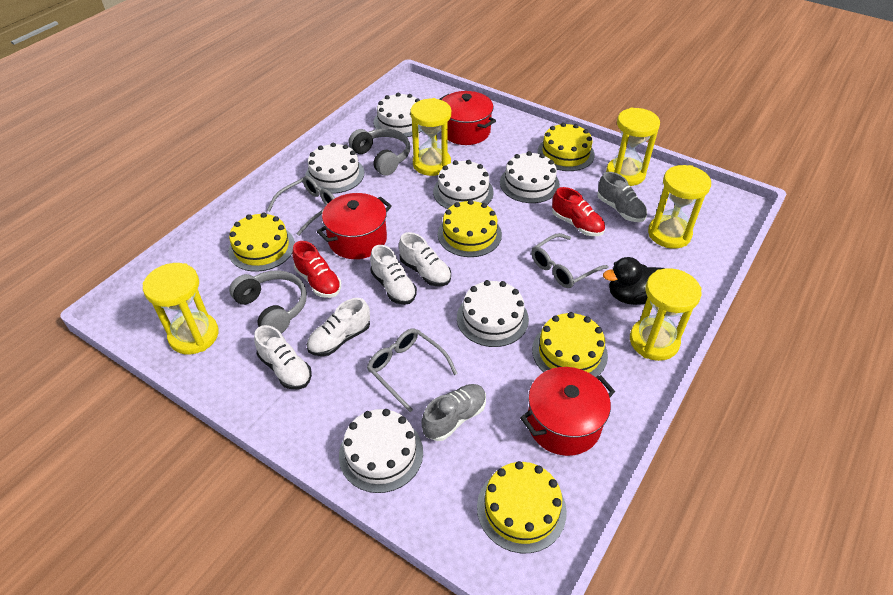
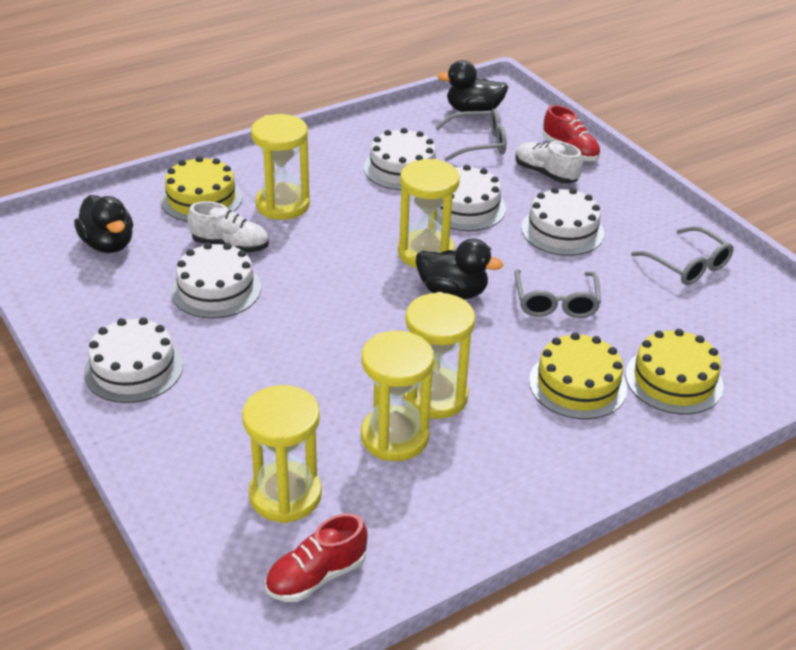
black duck: [603,257,665,305] = 1 -> [74,195,133,253] [416,238,503,300] [437,60,508,112] = 3
grey headphones: [229,270,307,333] [348,129,410,176] = 2 -> none = 0
grey shoe: [421,384,486,441] [597,172,647,222] = 2 -> none = 0
red pot: [317,193,392,259] [439,91,496,145] [520,367,615,456] = 3 -> none = 0
white cake: [305,143,364,194] [339,409,423,493] [374,92,422,137] [433,160,494,209] [457,280,529,347] [500,151,560,203] = 6 -> [84,317,183,403] [171,243,261,318] [364,128,436,190] [436,165,506,231] [521,187,604,256] = 5
white shoe: [254,325,312,389] [307,298,370,356] [370,245,417,305] [399,232,451,286] = 4 -> [188,201,269,253] [515,141,583,184] = 2
yellow cake: [228,212,295,272] [438,200,502,257] [477,461,567,553] [532,312,608,377] [537,123,595,171] = 5 -> [161,156,242,222] [529,332,627,419] [625,329,723,414] = 3

